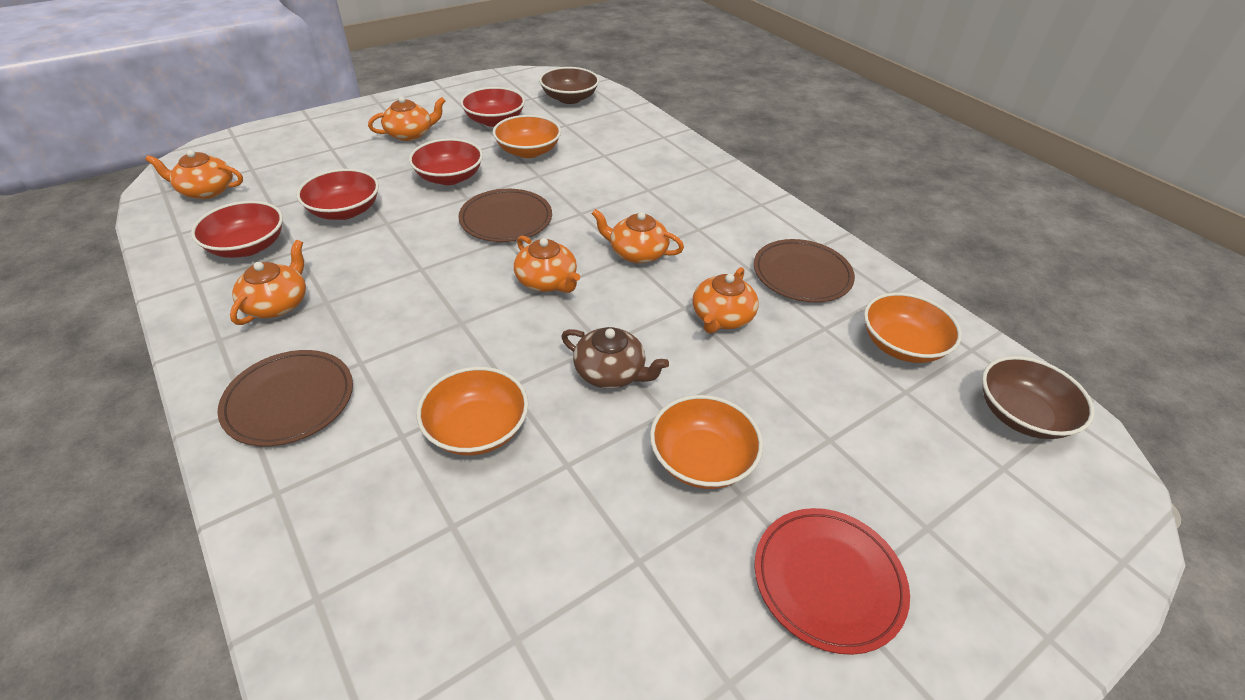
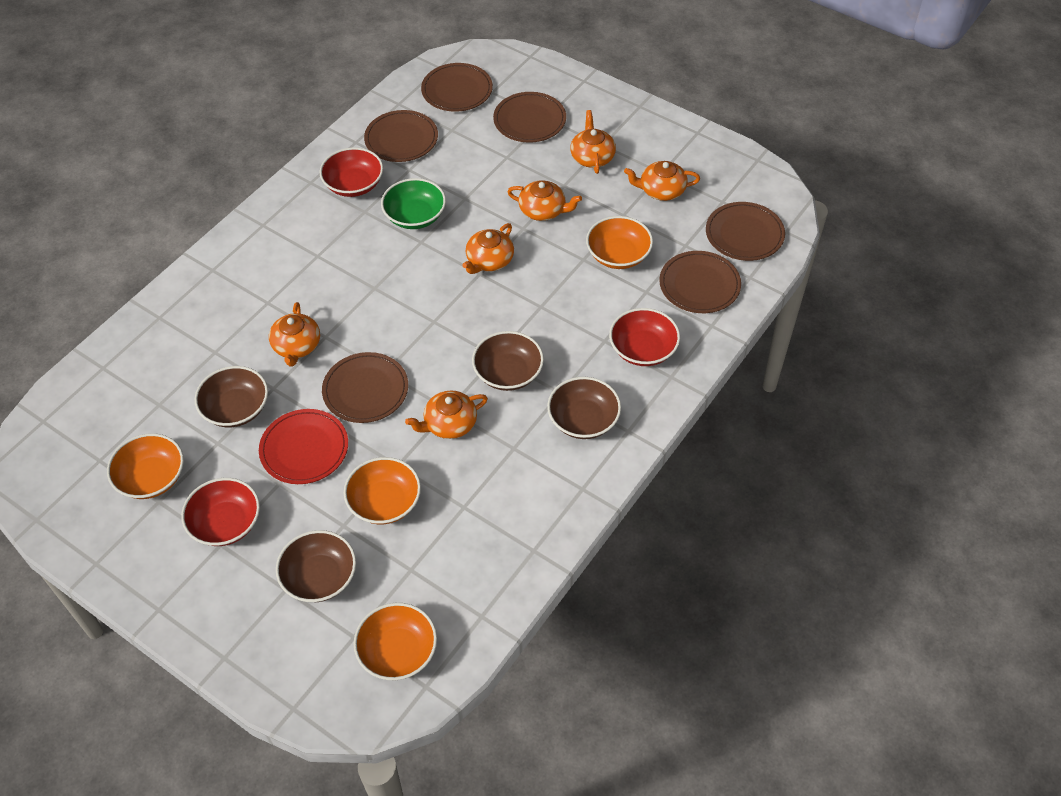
brown bowl: [539,67,599,104] [982,356,1094,439] = 2 -> [195,366,268,427] [276,530,356,602] [472,331,544,391] [547,377,621,439] = 4
brown plate: [217,350,353,446] [458,189,552,242] [754,239,855,303] = 3 -> [322,352,408,423] [364,110,438,162] [421,63,493,112] [493,92,566,143] [659,251,741,313] [706,202,785,261] = 6
brown teapot: [561,327,669,389] = 1 -> none = 0
green bowl: none = 0 -> [381,178,446,229] = 1
red bowl: [191,201,283,258] [297,169,379,220] [409,138,483,185] [460,87,525,127] = 4 -> [181,478,260,546] [320,147,383,197] [609,308,680,366] = 3

